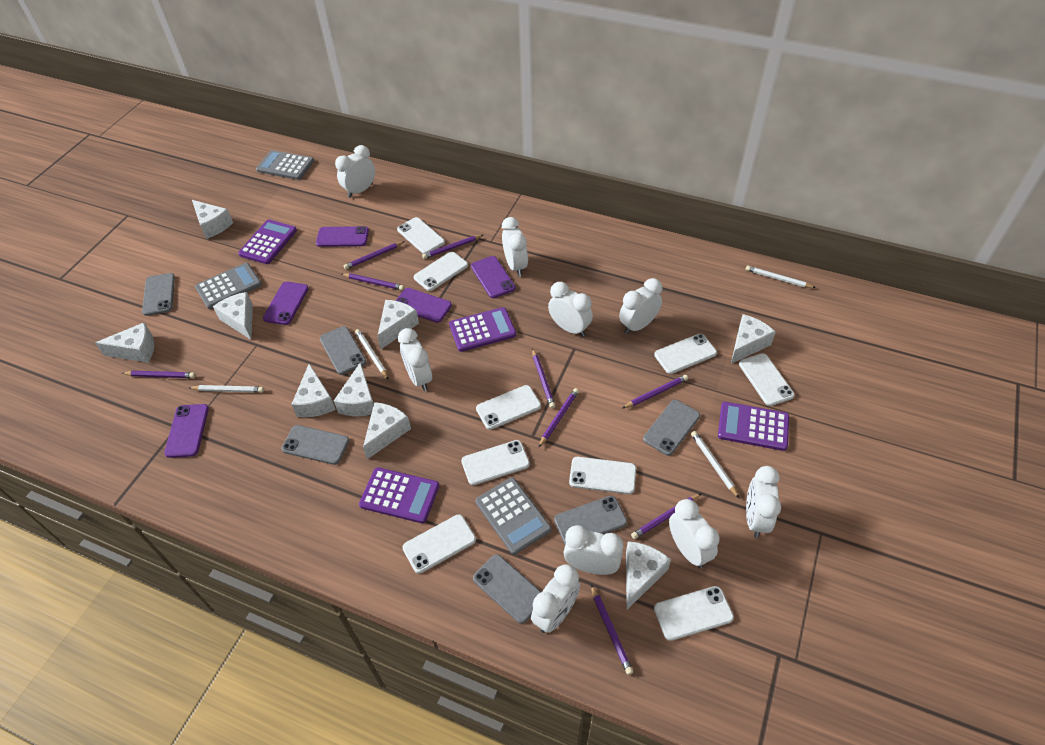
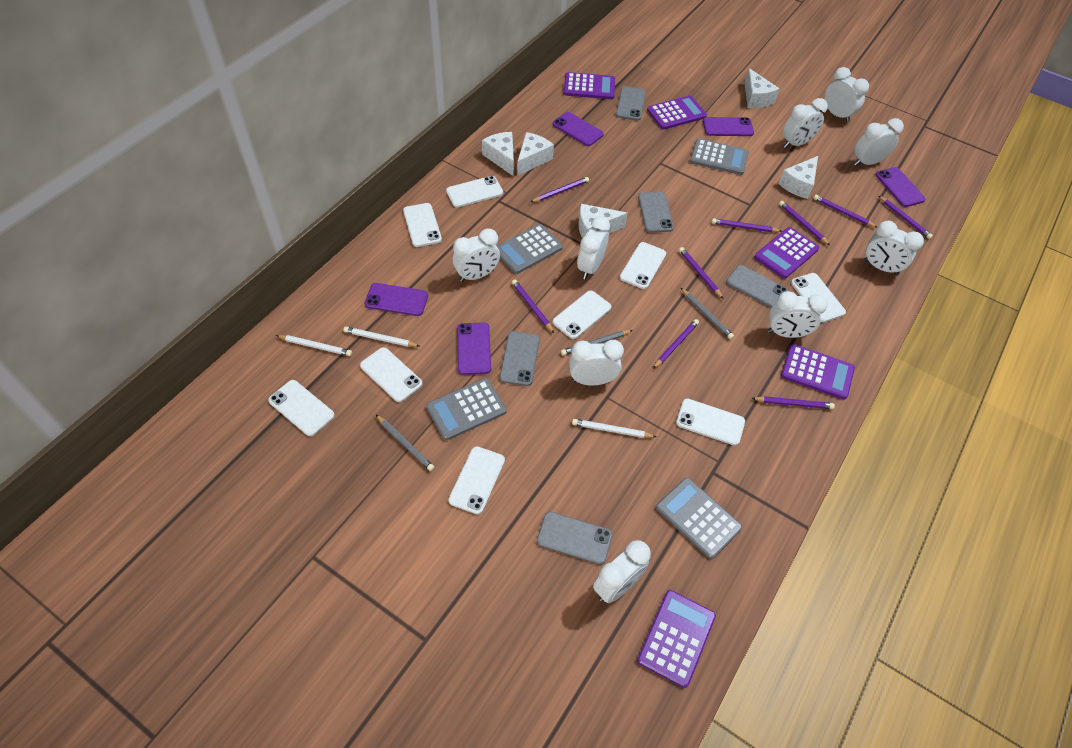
grey calculator: [195,263,262,309] [256,150,314,180] [475,478,551,555] = 3 -> [426,378,507,440] [497,224,563,274] [656,478,742,559] [690,138,749,175] = 4
grey pencil: none = 0 -> [376,415,434,471] [561,330,633,356] [681,288,734,339] = 3
grey phone: [142,273,175,316] [282,425,349,465] [320,326,366,375] [473,554,541,624] [554,496,627,544] [643,400,700,456] = 6 -> [500,331,540,386] [537,512,613,565] [616,86,646,121] [638,192,674,233] [726,265,788,308] = 5
purple calculator: [238,219,297,264] [359,467,439,523] [449,307,516,352] [718,402,789,451] = 4 -> [564,72,615,99] [637,590,716,688] [647,96,707,130] [754,227,819,279] [781,344,855,400] = 5
white cheese: [95,323,154,362] [192,200,233,239] [213,292,253,340] [291,364,336,417] [334,362,374,416] [363,402,411,459] [377,300,419,349] [626,541,671,610] [731,314,776,364] = 9 -> [482,132,514,176] [517,132,554,176] [579,204,628,238] [744,68,780,108] [779,156,818,199] = 5
white pencil: [189,385,264,393] [355,329,389,380] [691,431,739,498] [746,266,816,288] = 4 -> [276,335,352,356] [344,327,419,347] [572,419,656,438] = 3

